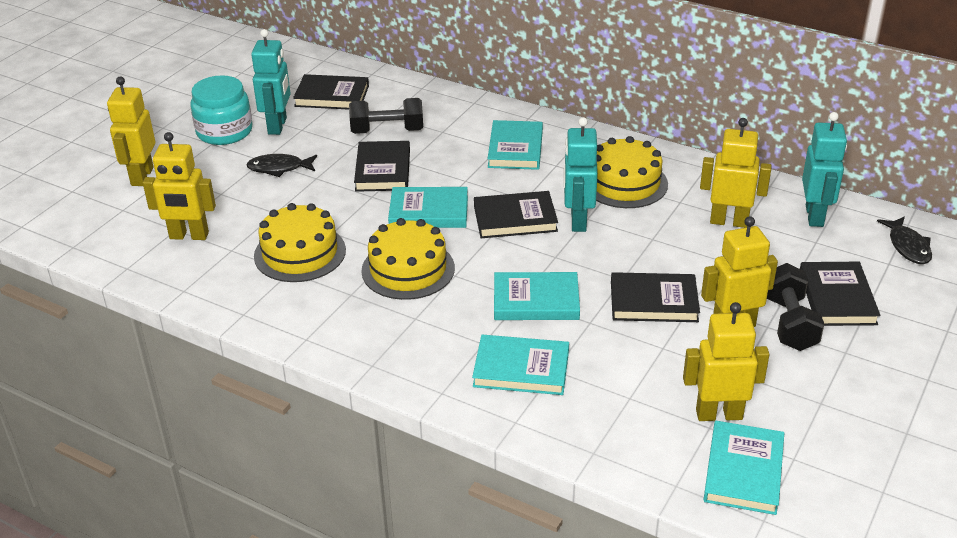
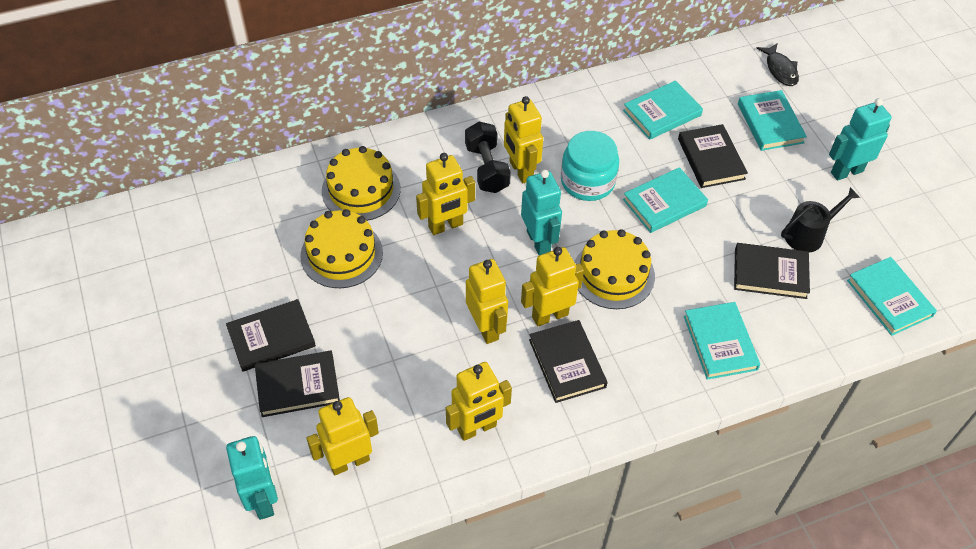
black dumbbell: [349,98,423,134] [767,263,824,351] = 2 -> [465,122,511,193] = 1
black fish: [246,154,317,177] [877,216,932,264] = 2 -> [756,43,799,86] = 1
black watering can: none = 0 -> [781,187,860,252] = 1
yellow robot: [107,77,155,186] [143,132,216,240] [683,302,770,421] [700,118,772,228] [701,216,778,327] = 5 -> [307,397,379,475] [416,153,475,235] [446,362,512,441] [466,259,508,344] [504,96,543,183] [521,247,584,326] = 6

